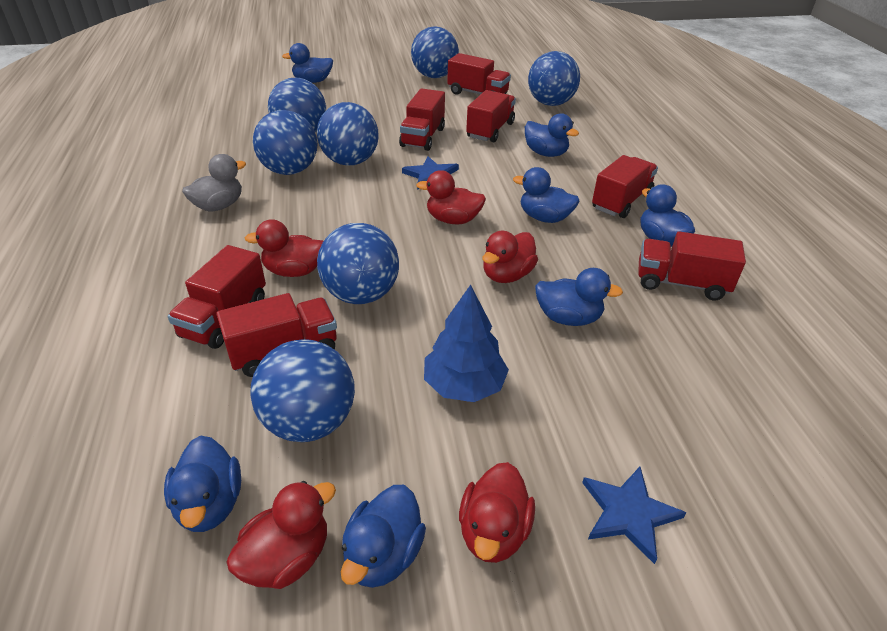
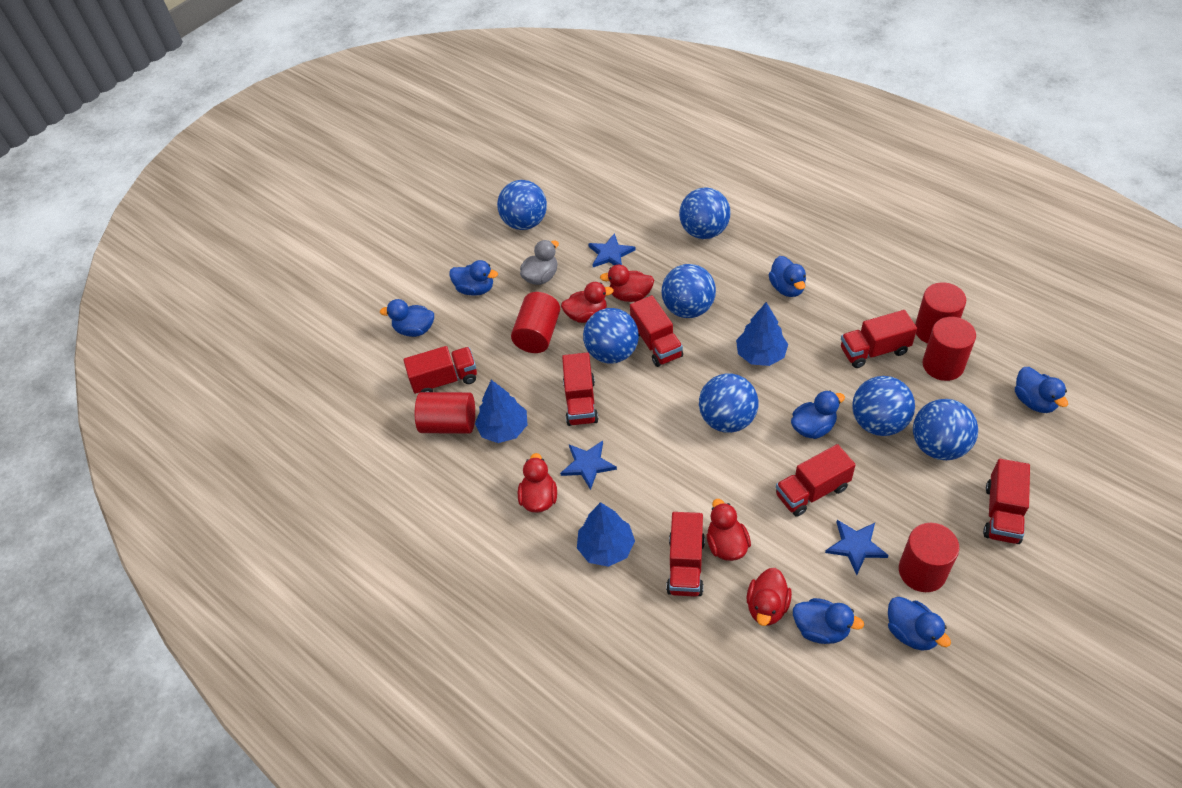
blue star: [402,156,459,190] [582,467,686,564] = 2 -> [560,441,617,490] [588,233,636,267] [825,520,889,575] = 3
blue tree: [424,285,509,402] = 1 -> [475,380,527,443] [577,502,635,567] [736,302,788,366] = 3
red cylinder: none = 0 -> [415,392,475,434] [511,292,560,353] [899,523,959,592] [915,282,966,344] [923,317,976,381] = 5

